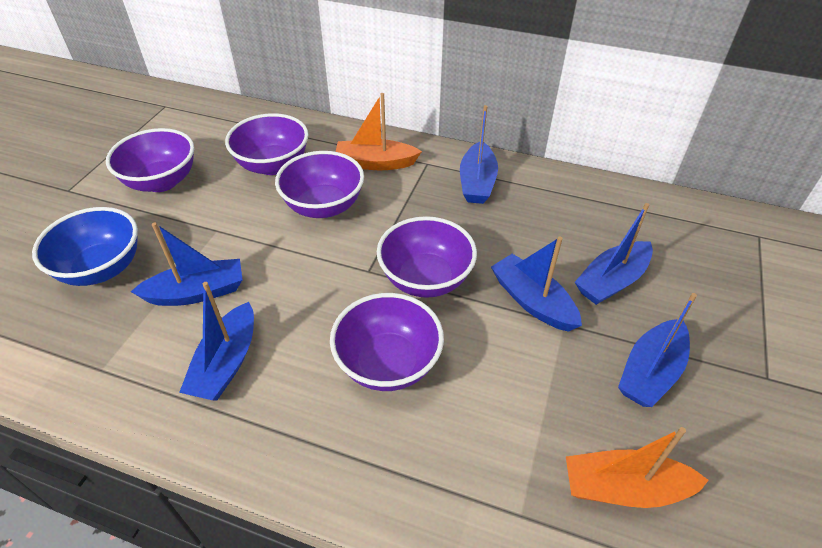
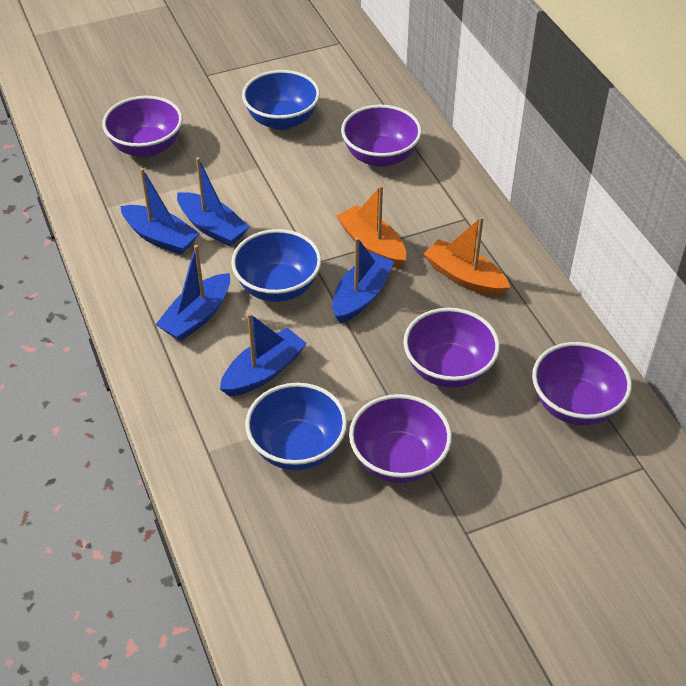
blue boat: [131,222,243,306] [179,282,254,400] [460,105,498,204] [491,236,582,332] [575,203,653,305] [618,293,697,407] = 6 -> [120,168,199,255] [155,245,230,341] [177,157,249,247] [220,313,307,396] [332,237,394,323] = 5
blue bowl: [32,207,138,286] = 1 -> [231,229,322,302] [242,70,320,130] [245,383,347,470] = 3

